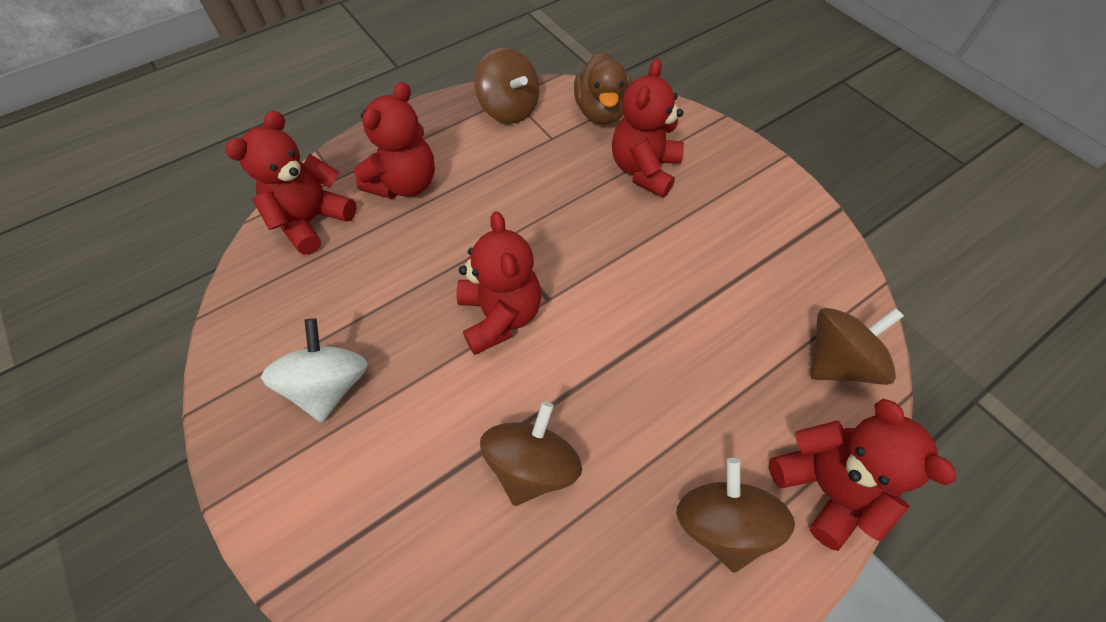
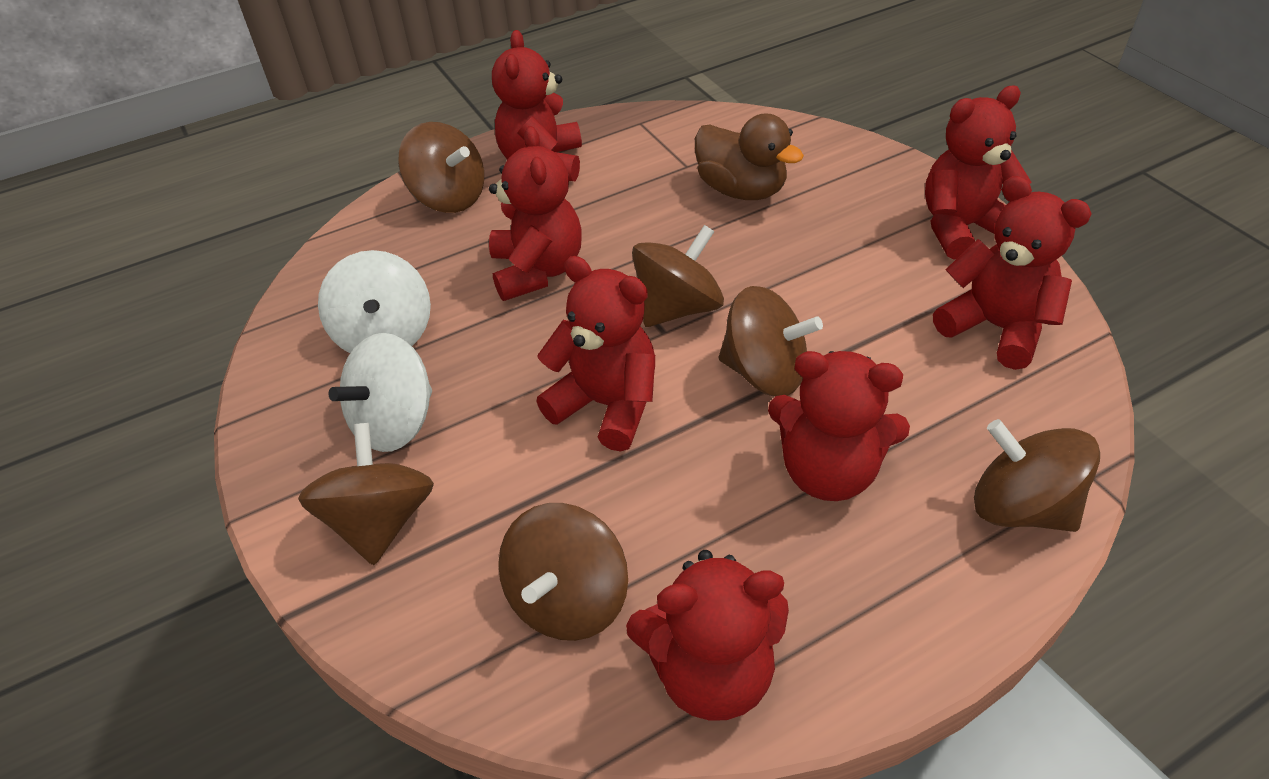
brown spinning top: [475,48,539,124] [480,401,582,506] [676,458,795,572] [810,308,904,385] = 4 -> [298,423,434,565] [398,122,484,213] [498,503,628,641] [632,225,724,327] [719,286,823,397] [974,419,1100,532] = 6
red teddy bear: [225,111,357,255] [354,82,435,199] [457,211,541,355] [612,59,684,198] [769,399,956,551] = 5 -> [489,126,582,301] [492,30,582,181] [536,256,655,451] [626,550,789,721] [768,351,910,501] [925,85,1032,260] [933,176,1092,370] = 7
white spinning top: [261,318,368,422] = 1 -> [318,250,431,353] [328,333,432,452] = 2

